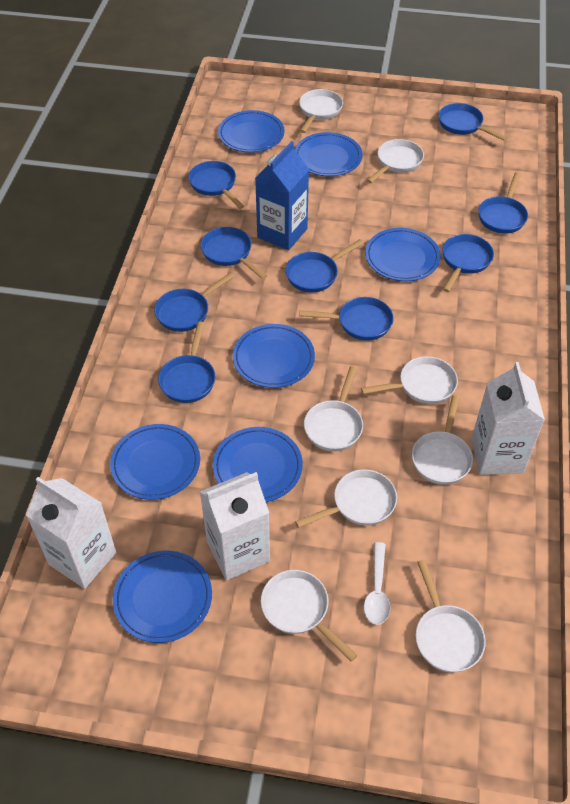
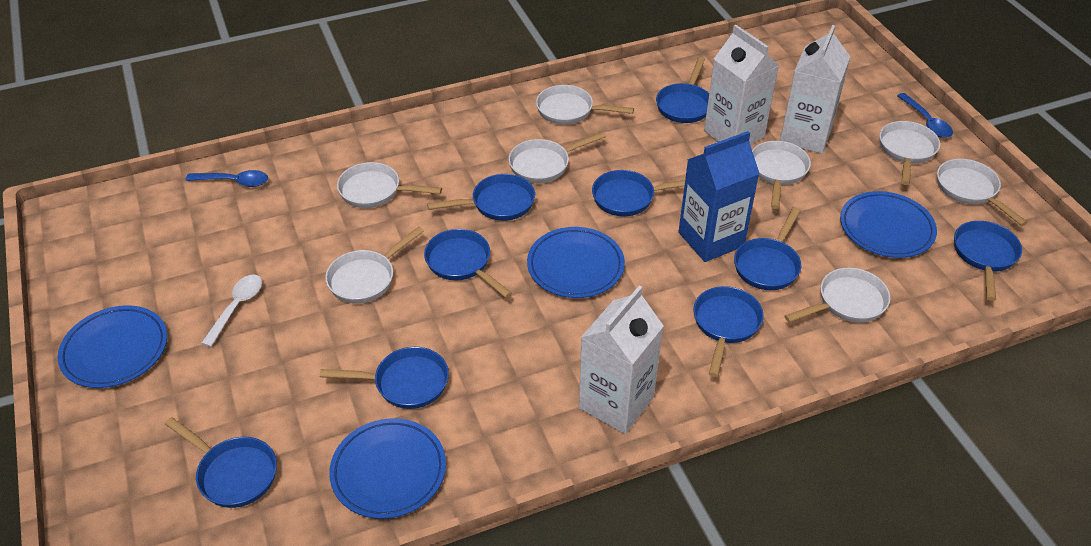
blue plate: [110,424,200,500] [113,551,212,643] [213,427,303,502] [218,110,285,153] [233,324,315,388] [295,132,362,176] [365,228,441,281] = 7 -> [57,305,167,388] [329,418,446,519] [527,227,625,298] [840,191,937,258] = 4
blue spoon: none = 0 -> [186,170,268,187] [897,93,953,138] = 2

